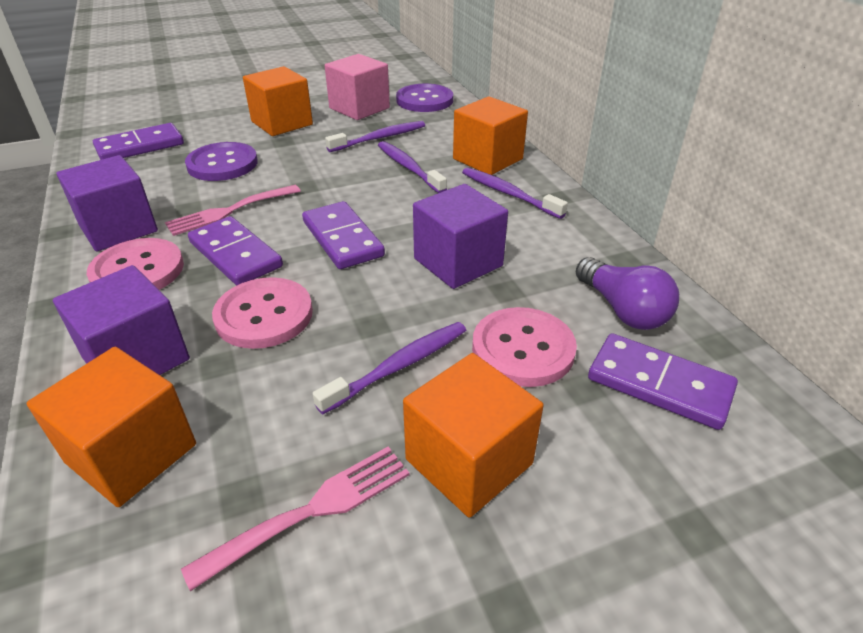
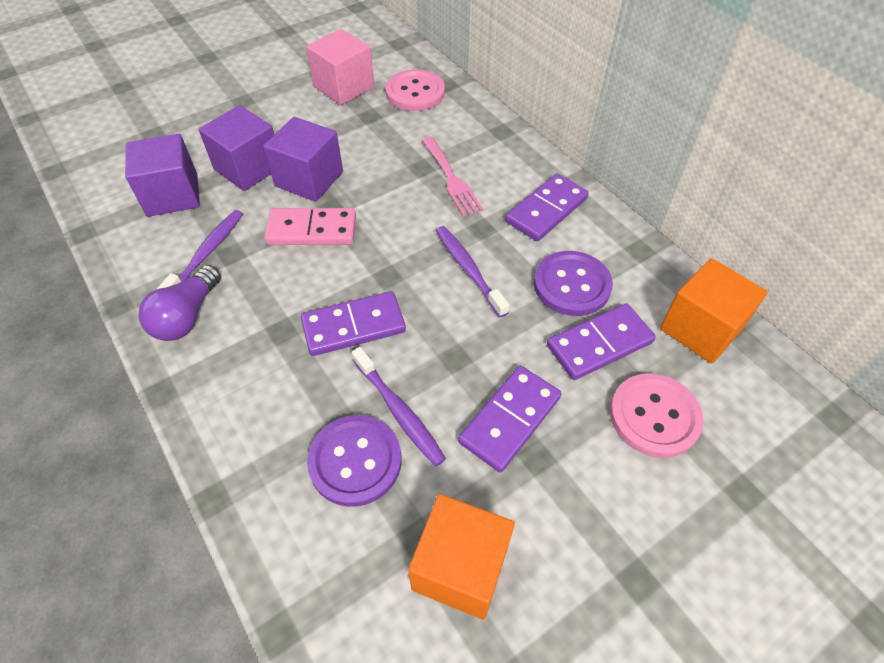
orange cube: [27,347,196,507] [243,66,313,136] [403,353,544,518] [453,97,528,175] = 4 -> [408,494,515,619] [660,258,768,364] = 2
pink button: [87,238,184,290] [212,277,313,349] [472,307,577,387] = 3 -> [385,69,445,111] [610,373,703,458] = 2
pink domino: none = 0 -> [264,208,356,245] = 1
pink fork: [165,185,301,236] [181,446,410,591] = 2 -> [422,137,483,216] = 1
purple toothbrush: [313,322,466,414] [325,121,425,152] [378,141,447,193] [462,168,568,219] = 4 -> [157,210,243,289] [352,347,446,466] [436,226,510,317] = 3

